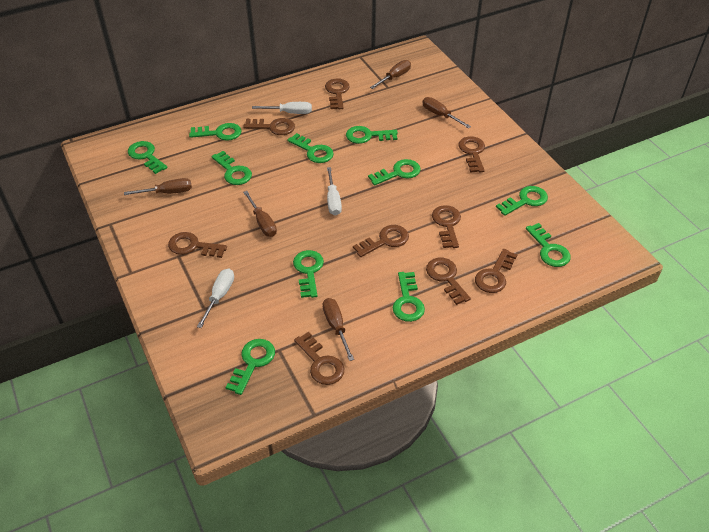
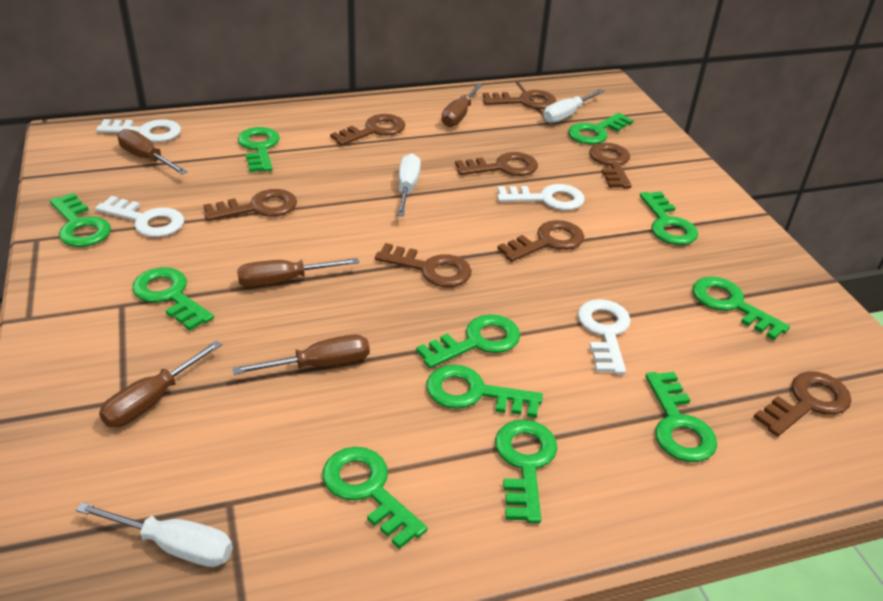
brown key: [168,232,227,258] [243,118,295,135] [294,332,344,385] [325,78,350,109] [353,225,409,257] [426,258,471,305] [432,205,461,248] [458,136,485,173] [475,249,517,293] = 9 -> [203,189,297,221] [330,114,405,146] [375,243,472,287] [455,152,538,176] [483,90,556,109] [497,220,584,262] [589,143,632,188] [754,371,852,436] = 8
white key: none = 0 -> [95,196,184,237] [96,119,181,142] [497,184,585,210] [578,299,631,374] = 4

